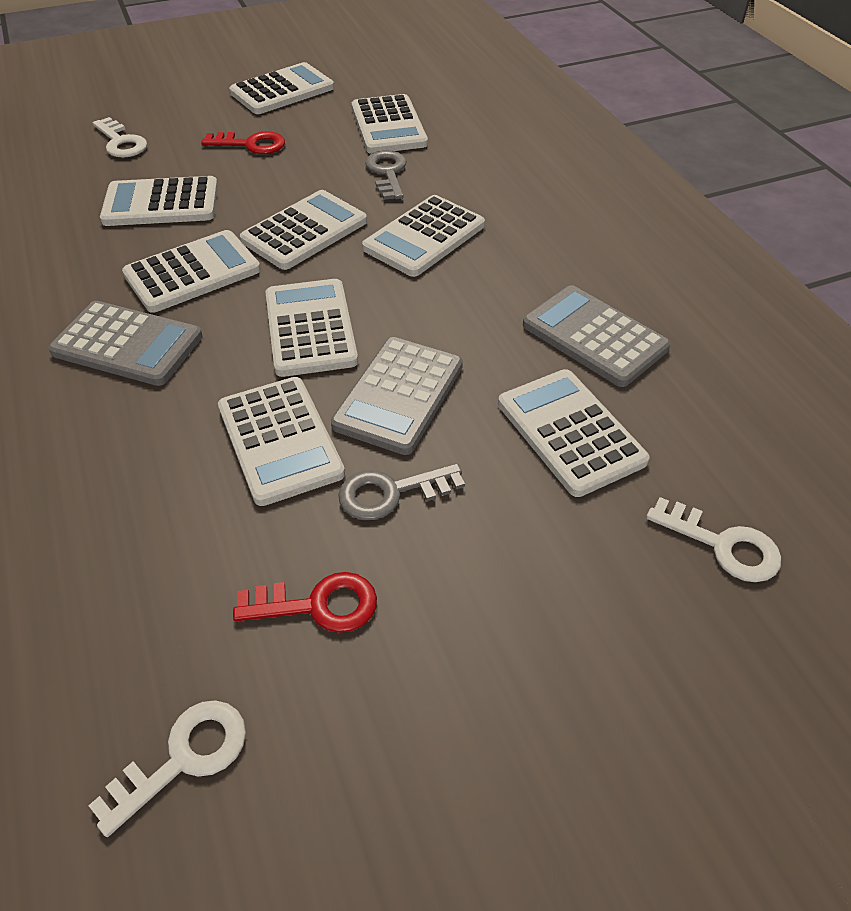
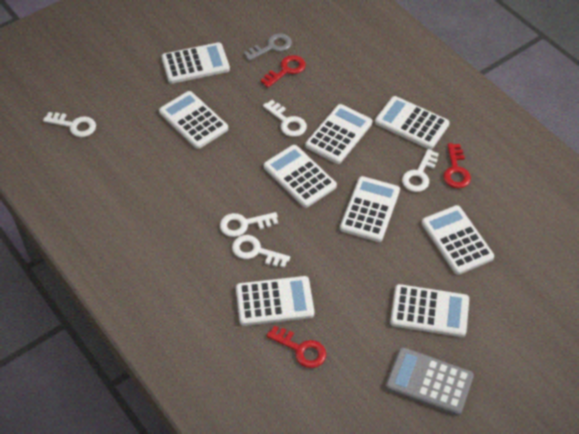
grey calculator: [48,301,203,386] [331,337,463,455] [523,285,671,387] = 3 -> [385,347,474,416] = 1
grey key: [339,463,465,520] [365,150,407,200] = 2 -> [244,33,292,61] = 1
red key: [201,131,285,154] [233,572,377,633] = 2 -> [260,55,306,88] [267,325,326,368] [443,143,471,188] = 3
white key: [88,700,246,837] [93,117,147,158] [646,497,781,582] = 3 -> [43,112,96,137] [220,212,278,237] [232,235,290,268] [263,100,307,137] [402,149,439,192] = 5

